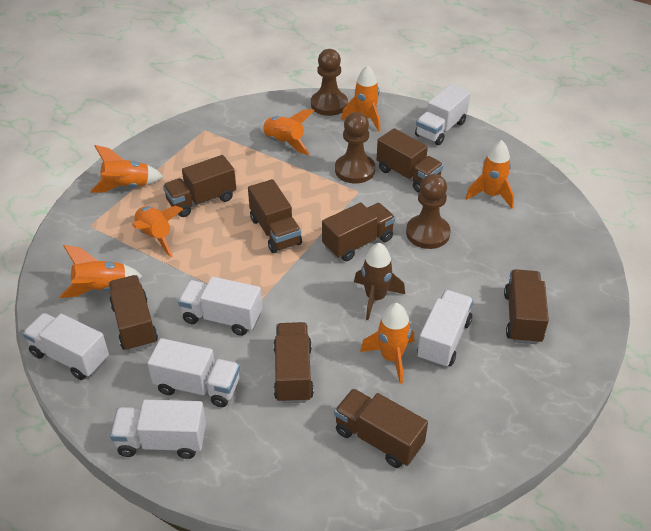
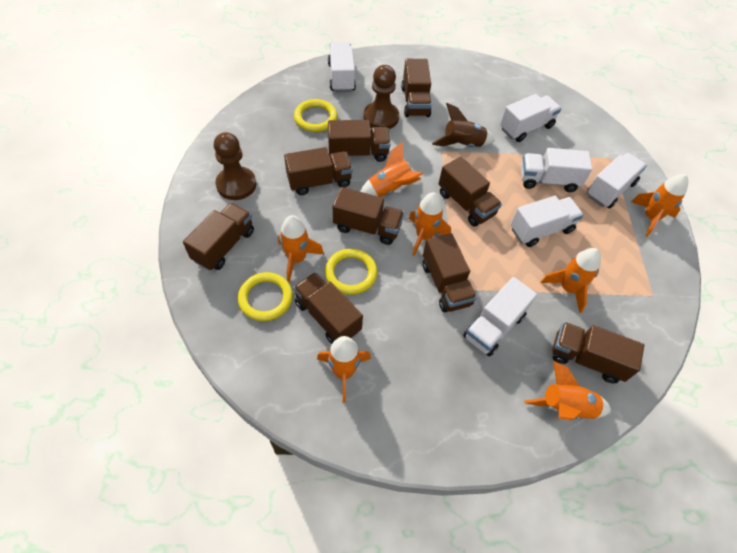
brown pawn: [311,49,348,116] [335,112,375,183] [406,174,451,249] = 3 -> [214,132,256,200] [364,65,399,129] = 2
brown truck: [109,275,158,352] [163,155,236,217] [248,179,302,253] [274,322,314,403] [322,203,395,261] [334,389,428,468] [377,128,443,193] [504,269,549,344] = 8 -> [183,203,254,271] [284,147,353,195] [293,272,363,344] [328,120,391,162] [333,187,404,245] [401,59,432,117] [422,233,477,312] [439,157,502,227] [552,322,644,383] = 9
yellow ring: none = 0 -> [238,272,293,321] [294,99,337,132] [325,249,377,295] = 3

